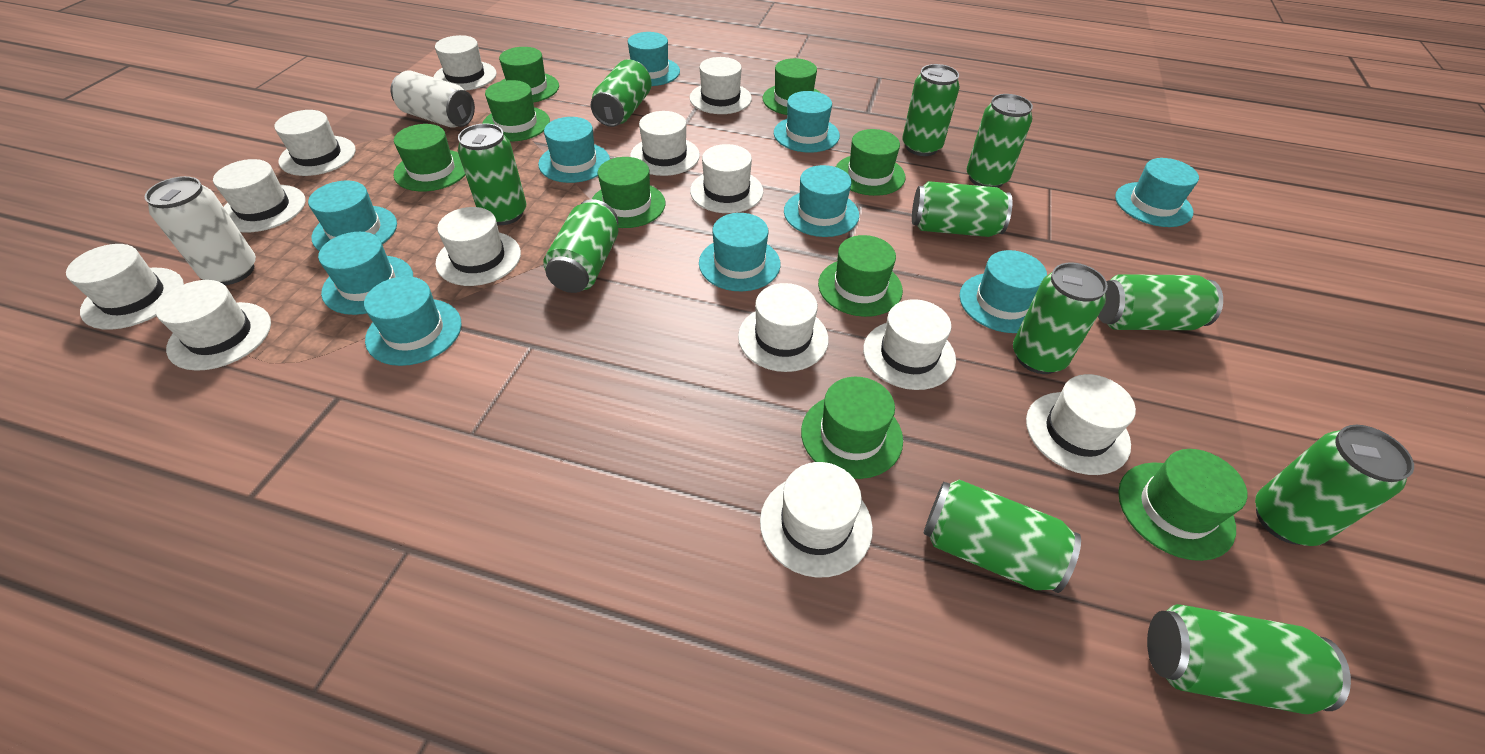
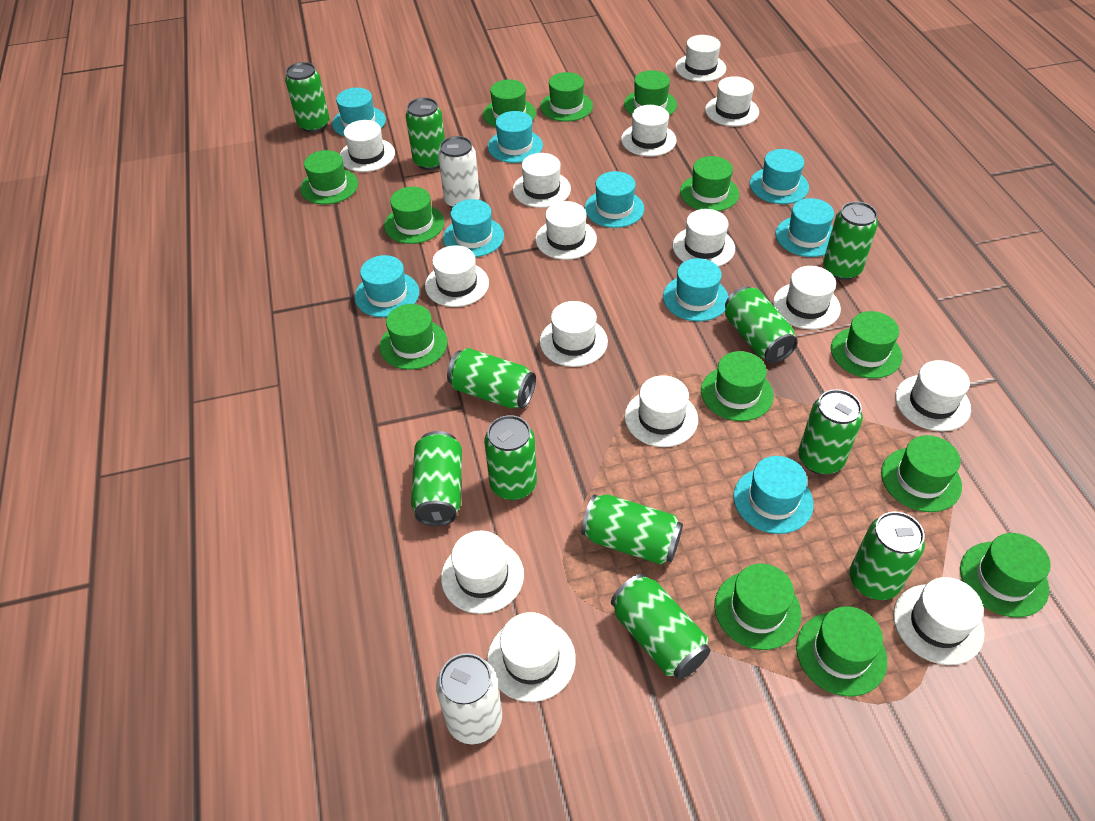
green hat: [393,124,465,191] [482,80,550,142] [499,47,559,103] [592,157,665,228] [763,58,821,115] [801,377,903,479] [818,235,903,317] [836,129,905,196] [1118,449,1247,561] = 9 -> [300,150,358,205] [379,304,447,370] [384,187,444,244] [483,79,536,127] [540,72,593,122] [624,70,677,116] [680,156,739,211] [701,351,774,421] [714,564,801,650] [796,606,887,697] [831,311,902,379] [881,435,962,512] [960,533,1051,617] = 13
turquoise hat: [308,181,397,251] [318,232,413,315] [364,276,462,366] [538,117,610,183] [628,32,680,86] [699,213,781,291] [774,91,840,153] [784,165,859,237] [959,250,1047,333] [1115,158,1199,227] = 10 -> [332,88,386,136] [354,255,419,317] [443,199,504,257] [488,111,543,163] [585,171,644,228] [663,258,729,322] [734,456,814,534] [750,149,809,204] [776,198,834,257] = 9
white hat: [66,244,184,330] [155,280,271,371] [213,159,306,232] [274,110,356,176] [434,35,497,91] [435,207,521,286] [630,111,700,176] [689,57,752,114] [690,144,763,213] [738,283,829,372] [760,462,873,578] [863,299,956,390] [1026,374,1136,475] = 13 -> [340,120,395,172] [425,245,489,307] [441,530,524,614] [487,612,576,702] [513,153,571,208] [535,201,597,260] [540,301,608,367] [621,105,677,157] [625,375,698,447] [673,209,735,267] [675,35,726,82] [705,76,759,127] [773,266,841,330] [893,577,985,665] [895,360,971,431] = 15

